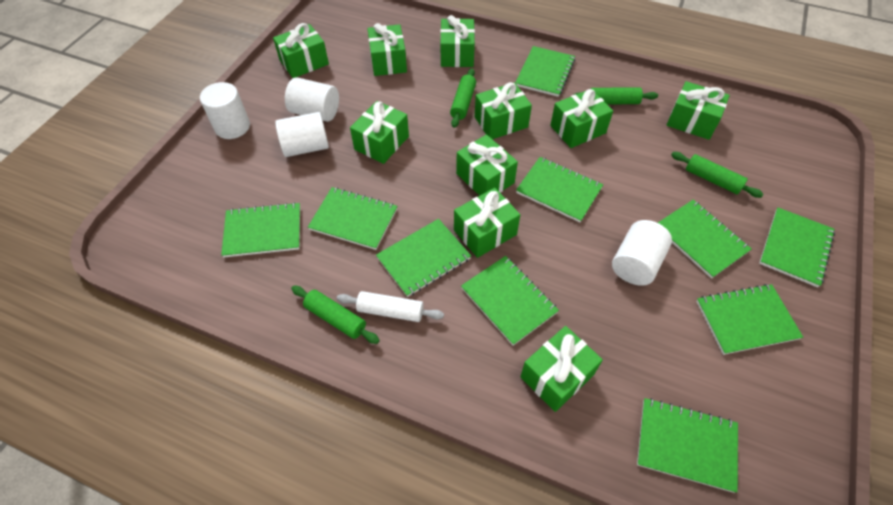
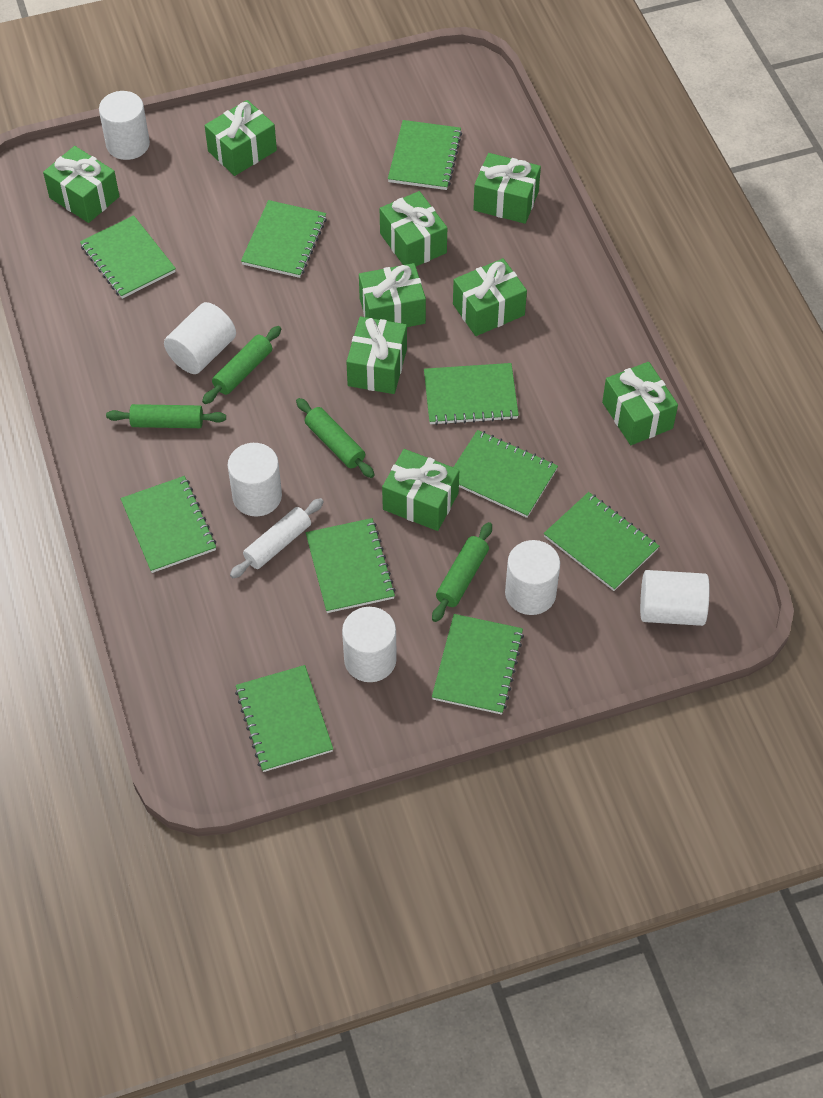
green gift: [273,23,329,78] [350,101,409,164] [367,23,407,76] [440,15,475,67] [454,188,520,258] [456,135,518,196] [475,82,532,139] [520,326,603,412] [550,89,613,148] [667,81,730,140] = 10 -> [43,146,119,223] [205,100,277,176] [346,317,407,394] [359,263,426,327] [380,191,447,266] [382,449,459,531] [453,258,527,336] [473,153,541,224] [602,362,678,445] = 9
white cylinder: [200,82,250,139] [275,112,329,157] [285,77,339,122] [612,220,672,286] = 4 -> [99,91,150,160] [164,302,236,374] [228,443,282,516] [342,607,397,682] [505,540,560,615] [640,570,710,626] = 6

